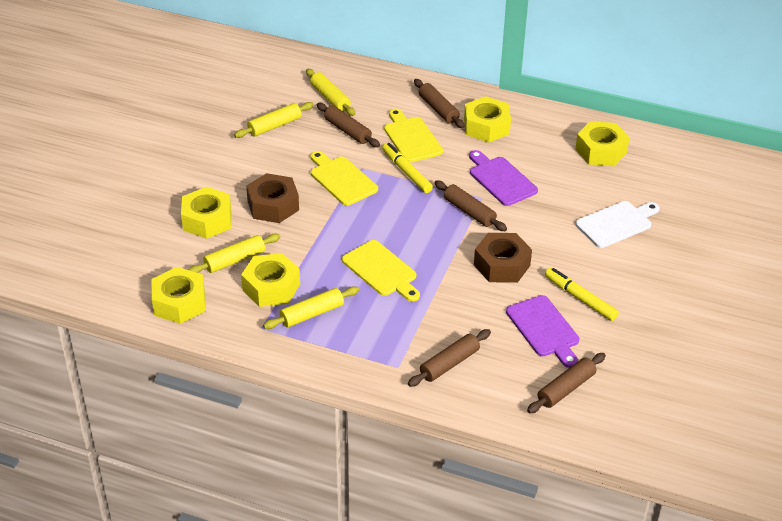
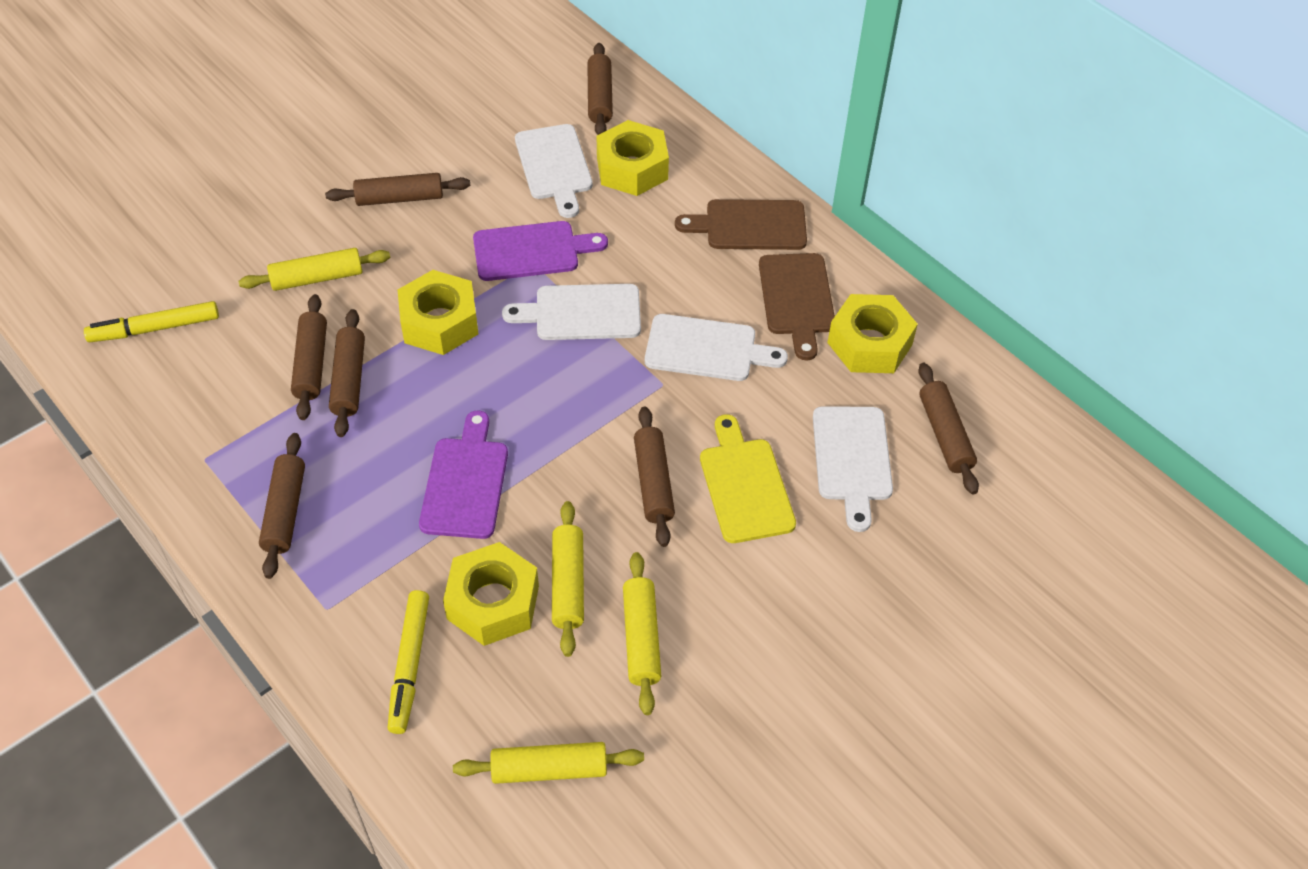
brown cutting board: none = 0 -> [675,199,807,250] [759,253,835,360] = 2
brown nut: [246,173,299,223] [474,233,532,283] = 2 -> none = 0
brown rolling pin: [317,103,380,147] [408,329,491,387] [414,79,465,128] [434,180,507,231] [527,353,606,413] = 5 -> [259,433,305,579] [291,294,327,420] [325,173,470,206] [329,309,365,437] [587,43,613,135] [634,406,675,547] [918,363,979,494] = 7
white cutting board: [576,201,660,248] = 1 -> [502,284,641,340] [515,124,593,218] [645,314,788,381] [813,406,893,532] = 4
yellow cutting board: [311,151,378,206] [342,240,420,302] [384,109,443,163] = 3 -> [700,414,796,543] = 1
yellow nut: [152,267,206,324] [181,187,231,239] [241,253,300,307] [464,96,511,142] [575,121,630,166] = 5 -> [398,270,479,355] [443,542,539,646] [597,120,669,196] [827,294,918,373] = 4

